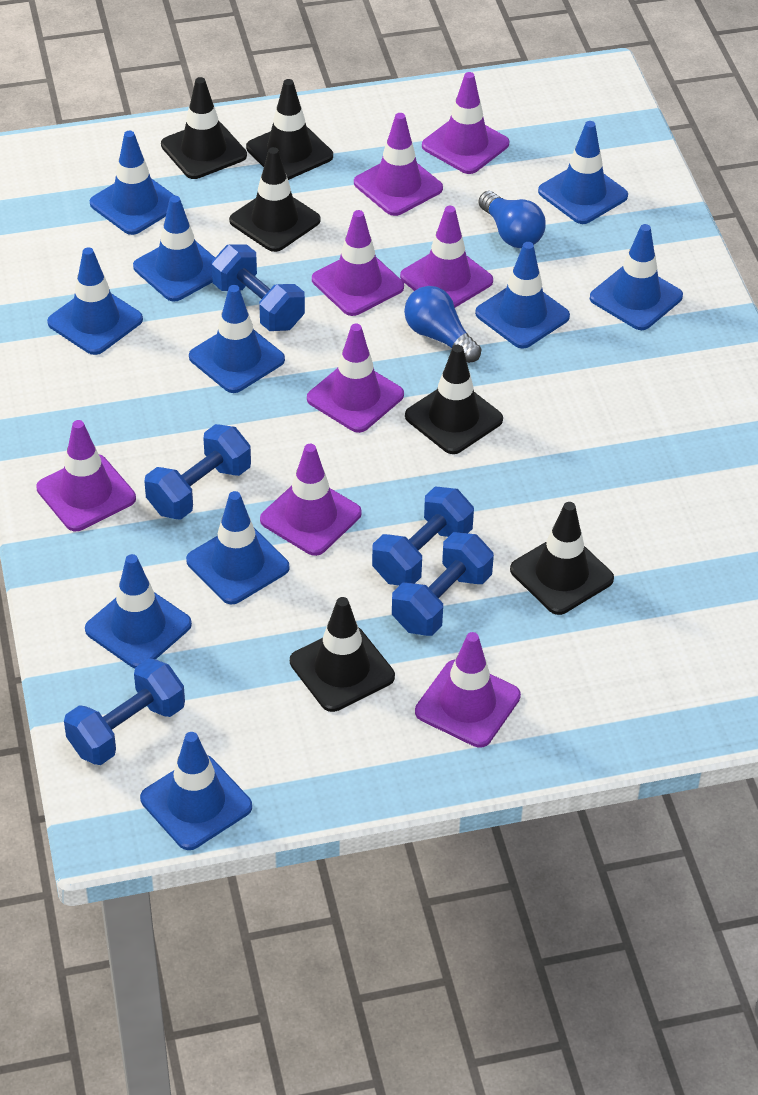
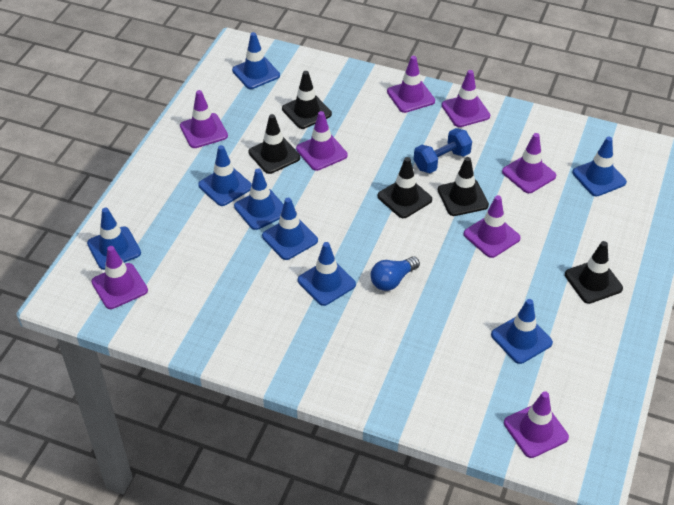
black traffic cone: [161,77,247,179] [229,147,321,252] [246,79,333,180] [290,597,395,712] [405,345,503,454] [510,502,614,615] = 6 -> [249,114,300,174] [282,71,332,129] [378,157,432,218] [438,157,489,216] [565,241,623,304] = 5
blue dumbbell: [64,658,185,765] [144,424,251,520] [212,245,305,331] [372,487,474,586] [392,532,494,636] = 5 -> [414,128,472,173] = 1
blue light bulb: [404,286,481,363] [478,191,546,248] = 2 -> [371,256,420,291] = 1
blue traffic cone: [47,247,143,355] [85,554,192,669] [90,131,175,235] [133,196,215,302] [140,732,252,850] [186,491,289,604] [189,285,285,393] [475,242,570,349] [538,121,628,224] [590,224,683,330] = 10 -> [87,208,141,270] [198,145,252,206] [232,32,280,89] [234,168,284,230] [262,198,318,260] [298,242,356,306] [491,299,553,364] [572,137,627,196] = 8

